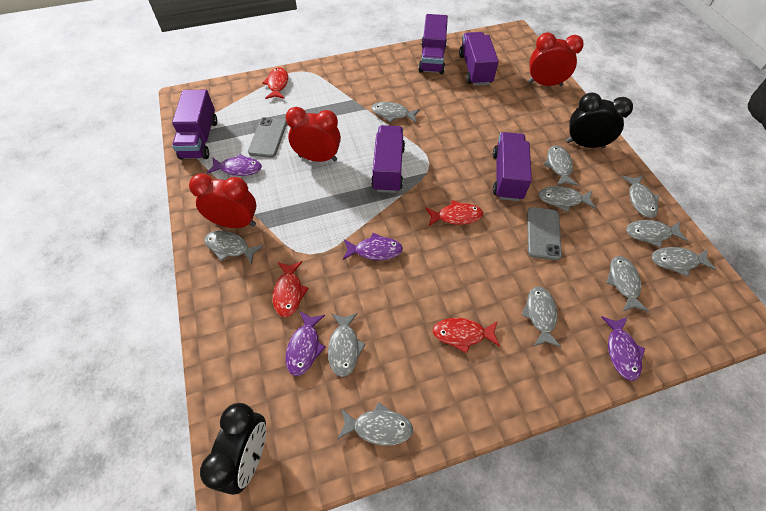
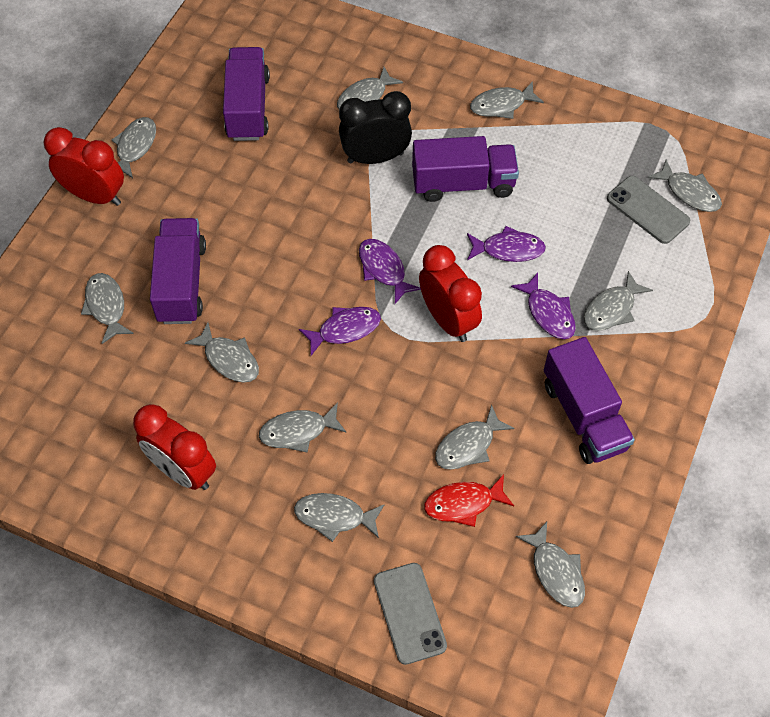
black clock: [200,403,266,495] [566,92,633,148] = 2 -> [339,91,412,164] = 1
purple truck: [172,90,217,160] [371,125,405,193] [418,14,448,74] [459,32,499,86] [493,132,532,201] = 5 -> [150,218,206,324] [223,47,270,141] [412,136,519,202] [544,337,635,464] = 4
red fish: [262,67,288,99] [273,261,309,317] [426,200,483,226] [432,318,500,353] = 4 -> [424,474,514,527] = 1

